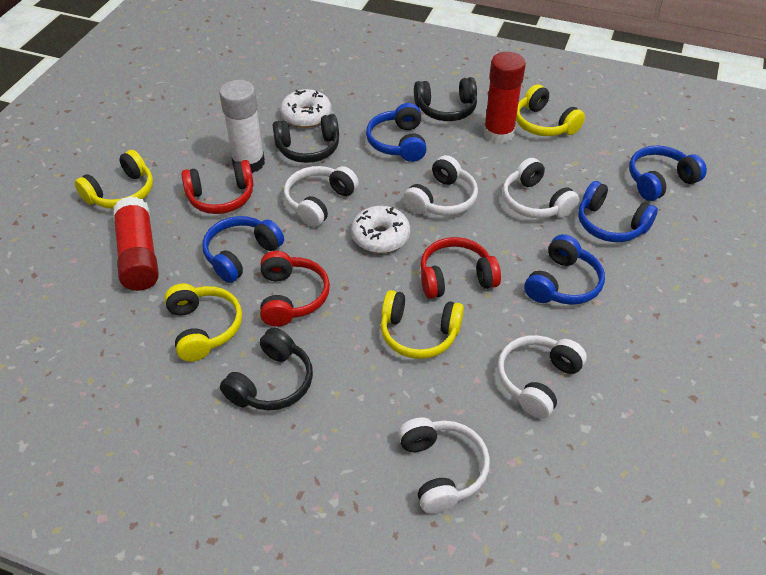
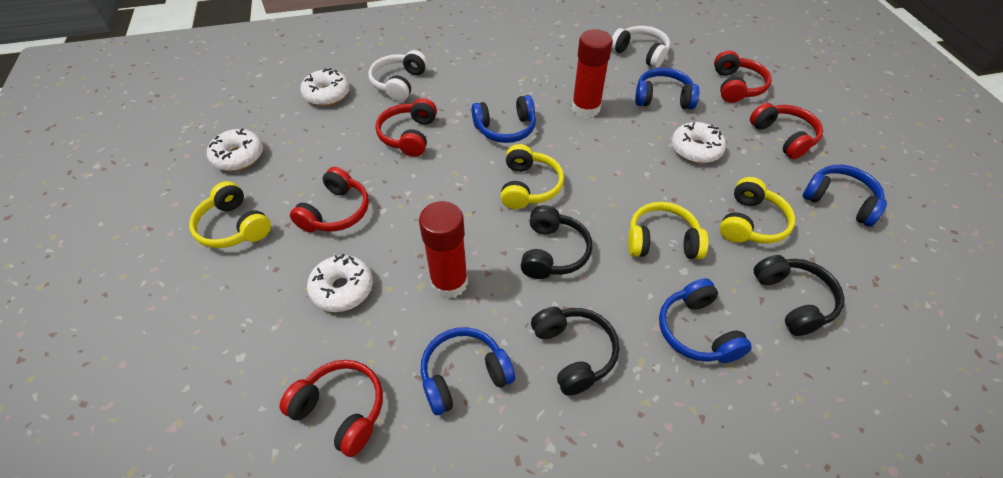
red headphones: [181,160,254,214] [260,251,330,326] [420,237,501,299] = 3 -> [280,360,383,457] [290,167,369,232] [375,98,437,157] [714,50,772,103] [750,103,823,159] = 5
white donut: [280,89,332,128] [351,206,410,253] = 2 -> [207,129,263,171] [300,68,350,106] [307,254,373,312] [672,122,726,163] = 4
white glue stick: [219,80,265,173] = 1 -> none = 0
white headphones: [284,166,359,227] [398,417,490,514] [403,155,478,216] [497,335,587,419] [503,158,580,218] = 5 -> [368,50,428,101] [611,26,670,68] = 2

